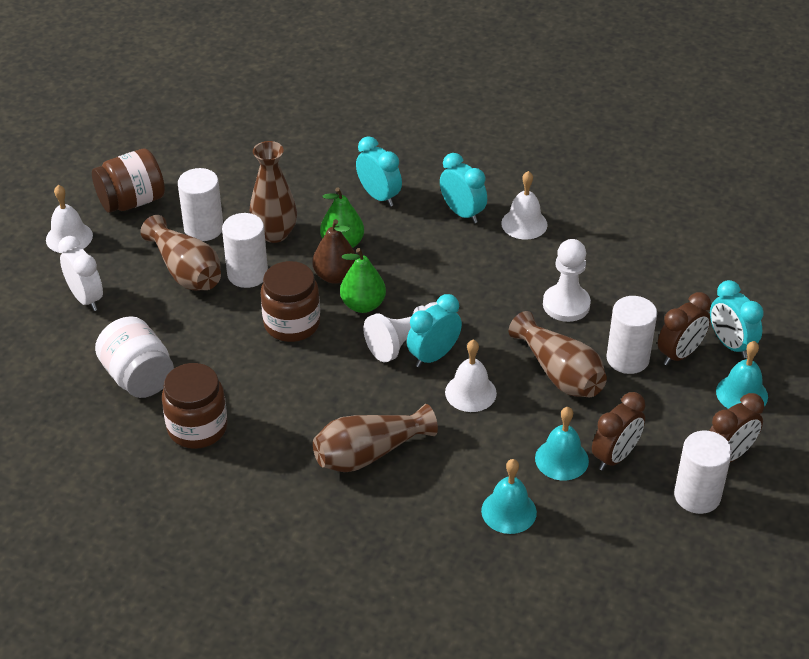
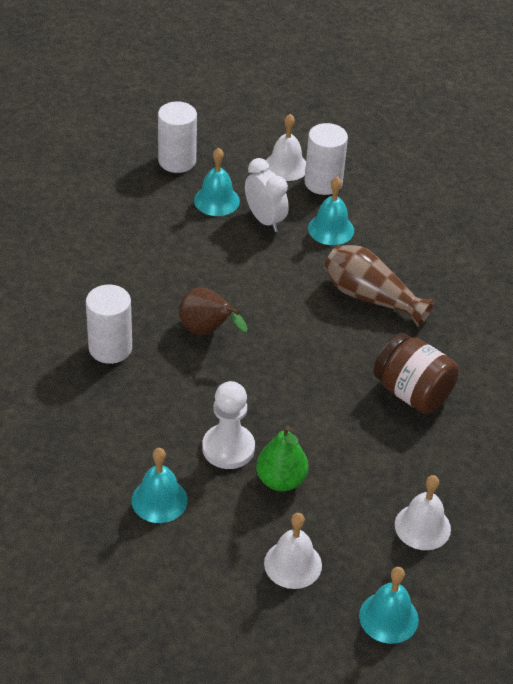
brown clock: [592,392,646,471] [658,292,711,366] [709,393,764,462] = 3 -> none = 0
brown jar: [92,148,165,213] [162,363,228,449] [261,261,320,342] = 3 -> [373,333,459,414] = 1
brown vase: [141,215,221,291] [249,141,297,243] [313,404,438,472] [509,311,607,397] = 4 -> [324,245,435,327] = 1
green pear: [320,187,364,248] [340,248,386,313] = 2 -> [256,425,309,491] = 1
turquoise bell: [481,459,537,534] [535,407,589,480] [716,341,768,409] = 3 -> [132,448,188,523] [194,148,240,216] [308,177,354,245] [359,567,419,644] = 4
turquoise clock: [356,136,402,207] [407,294,462,368] [440,153,487,223] [710,280,764,358] = 4 -> none = 0
white cylinder: [178,168,223,241] [222,213,268,288] [607,296,657,374] [674,431,732,514] = 4 -> [86,285,132,364] [158,101,197,173] [304,123,348,195] = 3
white jar: [95,316,174,398] = 1 -> none = 0
white pawn: [363,302,437,362] [543,239,591,322] = 2 -> [202,381,255,469] = 1

